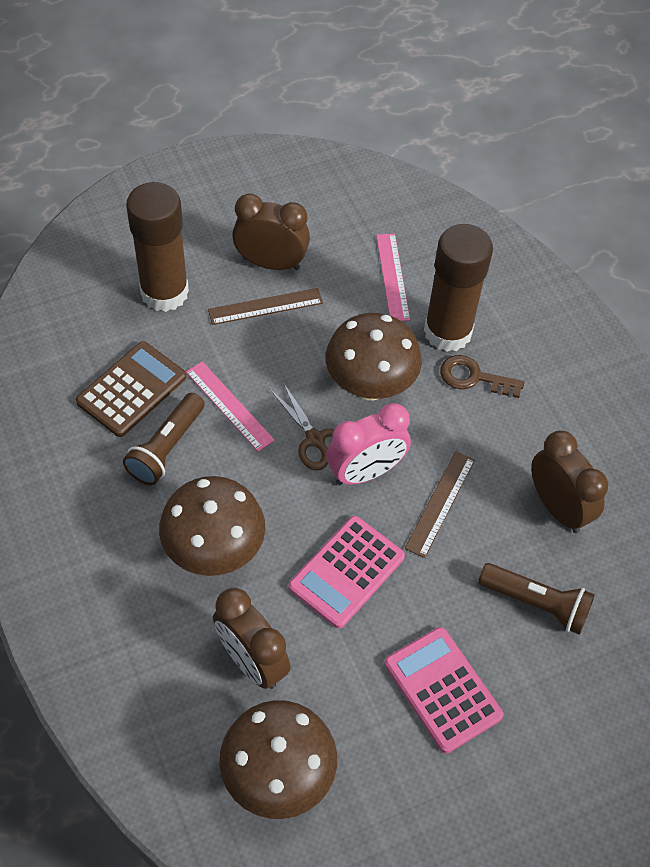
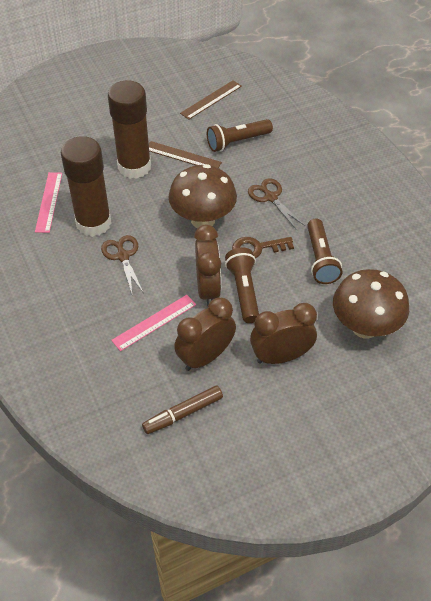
brown calculator: [76,341,186,437] = 1 -> none = 0
brown flashlight: [123,393,205,485] [478,563,595,635] = 2 -> [207,119,273,152] [225,248,259,323] [307,218,342,284] = 3
brown marker: none = 0 -> [142,386,223,434] = 1
brown mushroom: [159,476,265,576] [219,700,337,819] [326,313,422,401] = 3 -> [168,164,237,228] [333,269,409,339] = 2
brown scissors: [270,382,335,471] = 1 -> [101,235,144,294] [248,178,305,229] = 2
pink calculator: [288,516,405,629] [384,627,504,753] = 2 -> none = 0
pink clock: [326,403,411,485] = 1 -> none = 0

